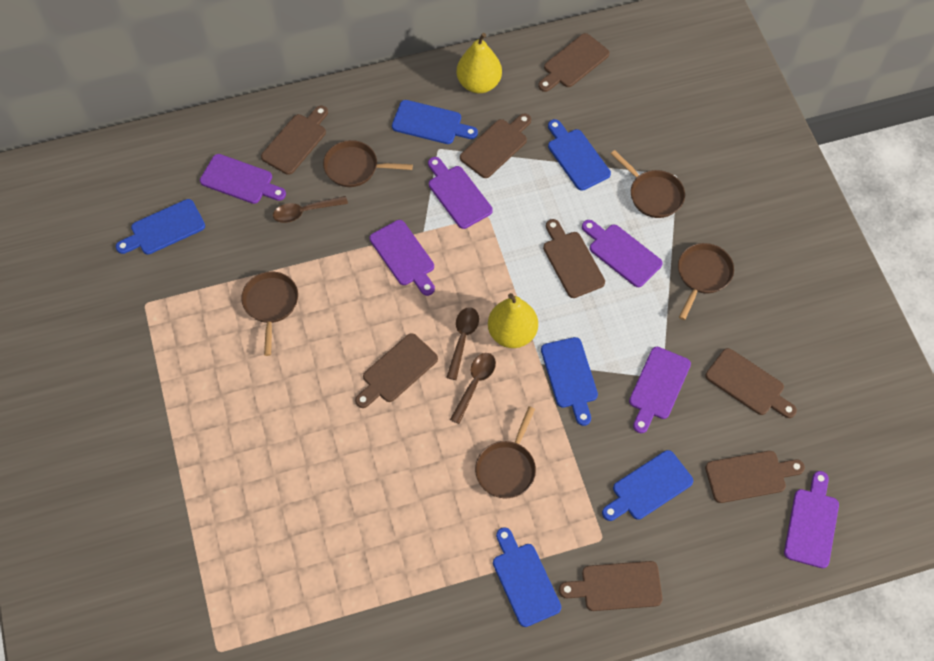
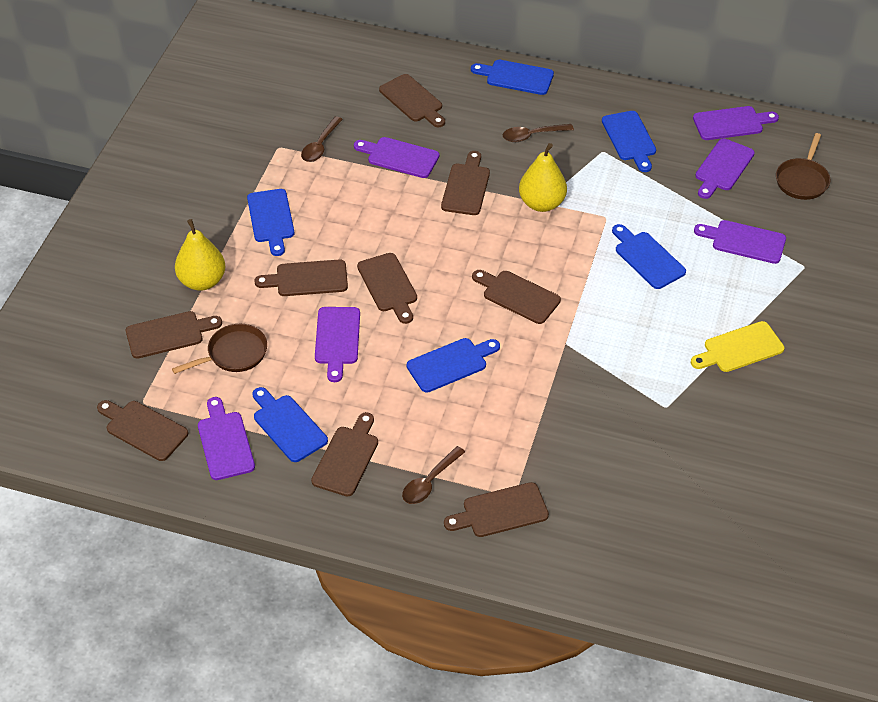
brown cutting board: [261,106,328,175] [355,333,438,408] [460,114,531,178] [538,33,610,92] [543,219,605,298] [559,561,663,611] [705,451,805,503] [706,348,797,418] = 8 -> [97,400,188,461] [126,311,222,359] [254,259,348,296] [311,412,378,496] [357,253,417,324] [379,74,445,127] [441,151,490,215] [444,482,549,537] [472,270,561,324] = 9
brown pan: [241,271,298,356] [323,140,413,187] [475,406,536,498] [611,150,685,218] [678,243,734,320] = 5 -> [172,324,267,374] [776,133,830,200] = 2
yellow cutting board: none = 0 -> [691,321,784,372] = 1

